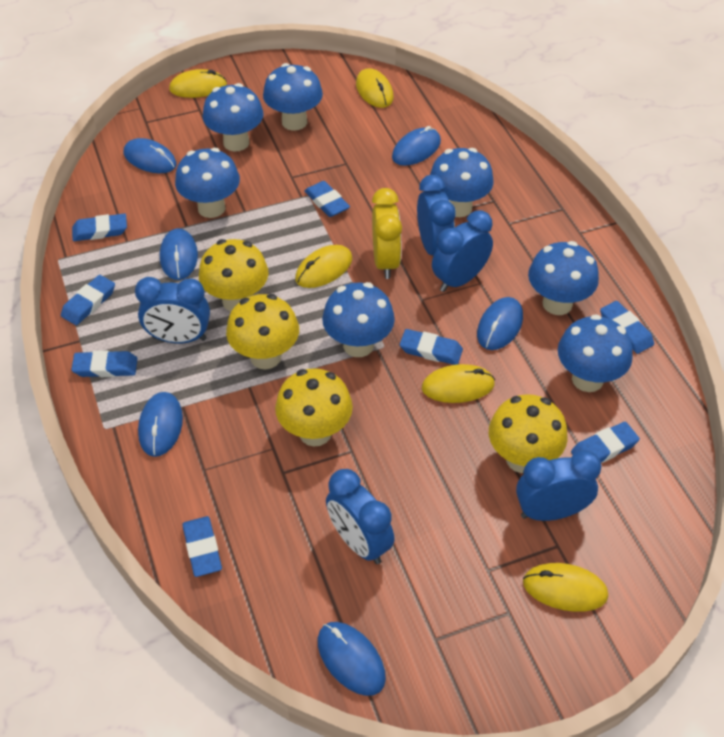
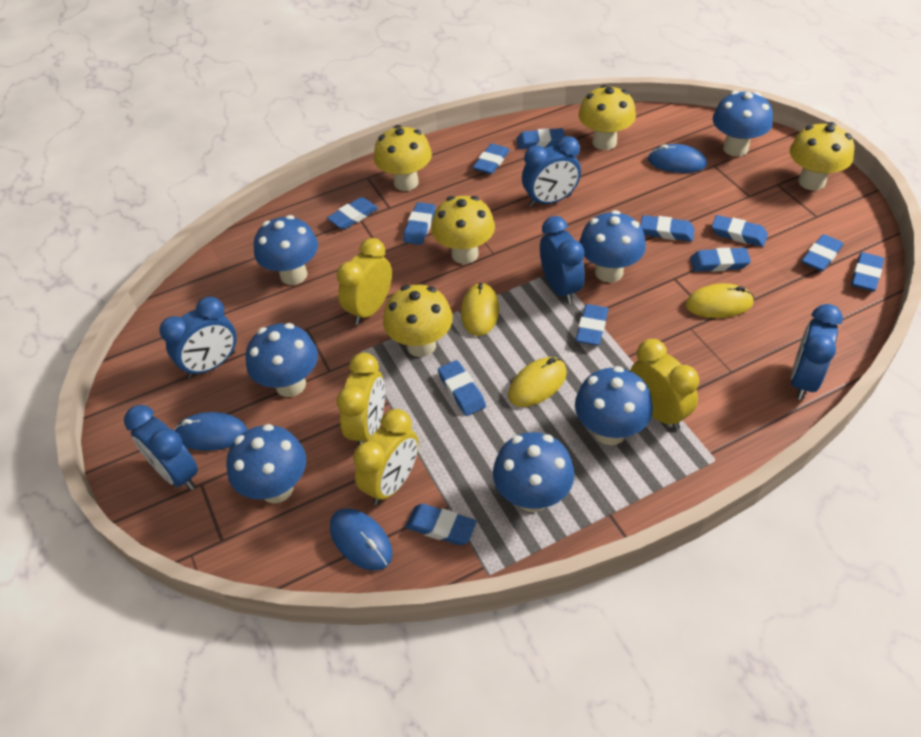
blue eraser: [61,275,115,325] [71,350,137,377] [72,214,127,241] [182,516,222,577] [305,181,350,217] [400,329,463,365] [571,422,640,463] [600,301,654,354] = 8 -> [327,197,378,229] [403,202,435,245] [405,504,477,545] [438,360,486,416] [473,143,510,174] [516,128,565,149] [575,304,608,346] [640,215,695,241] [690,247,751,272] [712,215,768,247] [802,234,843,272] [851,252,884,291] = 12
blue mouse: [124,138,177,173] [138,392,183,457] [160,228,198,280] [318,622,386,696] [392,126,441,166] [477,297,523,350] = 6 -> [174,412,247,451] [330,508,392,571] [648,144,707,173] = 3
yellow clock: [372,188,402,279] = 1 -> [337,238,392,325] [337,353,385,446] [353,409,419,505] [630,339,699,430] = 4
yellow mouse: [169,69,227,98] [295,245,352,288] [356,68,393,108] [422,364,495,403] [523,563,608,612] = 5 -> [461,283,499,336] [508,357,567,407] [685,283,754,318] = 3
yellow mushroom: [199,239,268,311] [226,294,299,370] [275,368,353,446] [489,394,568,473] = 4 -> [374,125,432,191] [383,285,453,357] [431,196,495,264] [578,85,636,150] [790,122,854,191] = 5

